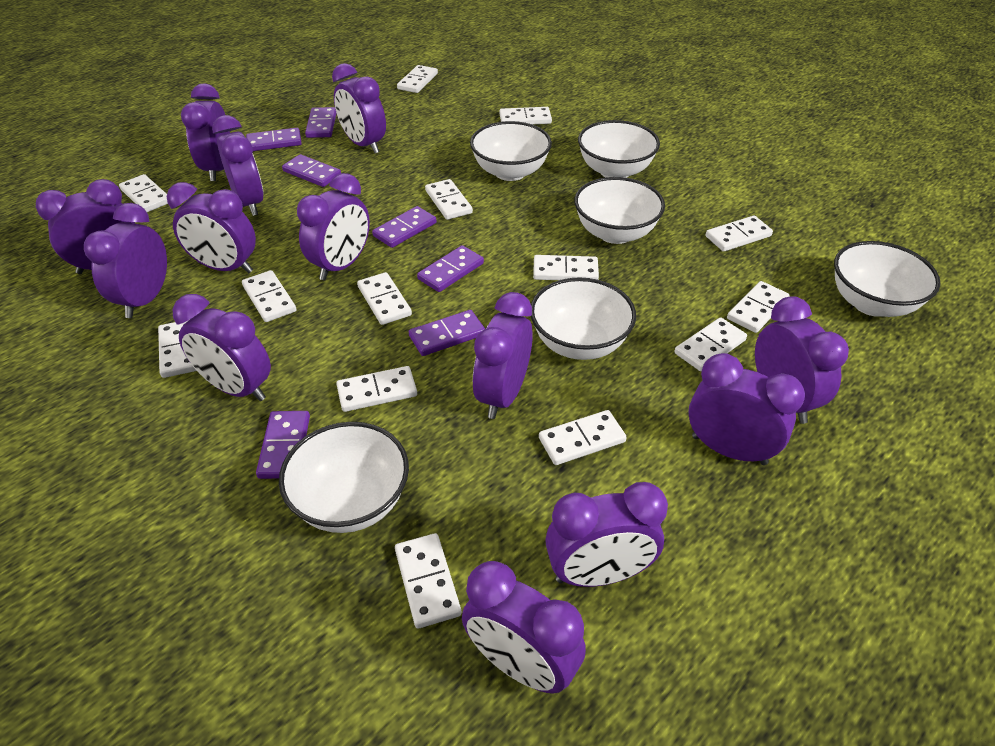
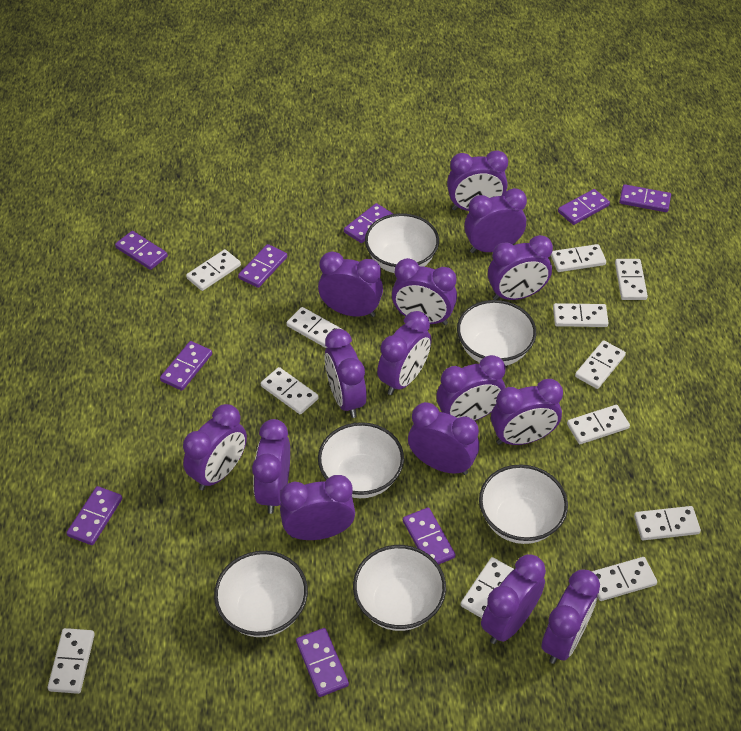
purple clock: [36,179,135,274] [84,203,167,318] [167,182,256,273] [173,294,271,401] [181,83,230,181] [212,115,264,216] [297,173,370,280] [332,63,386,153] [462,561,586,694] [473,292,533,419] [545,482,668,587] [688,353,805,465] [755,296,849,424] = 13 -> [183,404,247,490] [252,419,290,514] [280,475,355,540] [318,251,383,317] [325,329,367,418] [377,311,432,395] [392,258,457,325] [408,402,479,475] [436,355,506,421] [447,150,508,211] [464,188,527,253] [481,554,546,644] [488,235,553,300] [491,379,563,445] [541,569,600,664] = 15
purple domino: [246,128,302,151] [256,411,310,479] [282,154,341,187] [305,107,336,138] [372,206,437,248] [409,310,485,356] [417,245,484,292] = 7 -> [66,486,122,545] [115,231,168,270] [160,341,212,391] [238,244,287,288] [296,628,349,697] [344,203,393,243] [403,507,455,564] [558,189,610,225] [619,184,671,212] = 9
white domino: [119,174,168,212] [158,320,197,378] [242,270,296,322] [336,366,417,412] [357,272,412,325] [395,533,461,629] [397,65,438,93] [425,179,473,220] [499,107,552,124] [533,255,599,280] [539,410,627,465] [674,317,747,371] [705,215,773,252] [727,281,790,333] = 14 -> [47,628,95,694] [186,249,241,291] [261,367,319,414] [286,307,343,348] [460,557,514,618] [551,244,606,272] [553,303,608,327] [567,405,630,444] [575,340,626,389] [592,557,657,601] [615,259,648,300] [634,506,701,540] = 12

